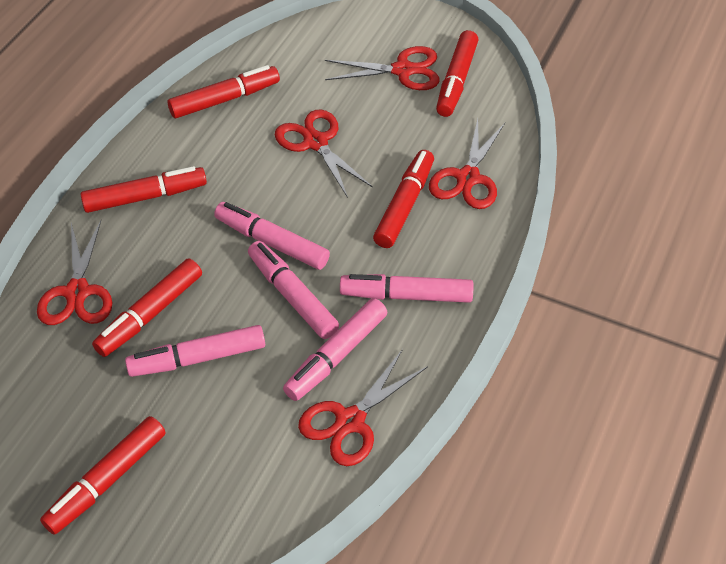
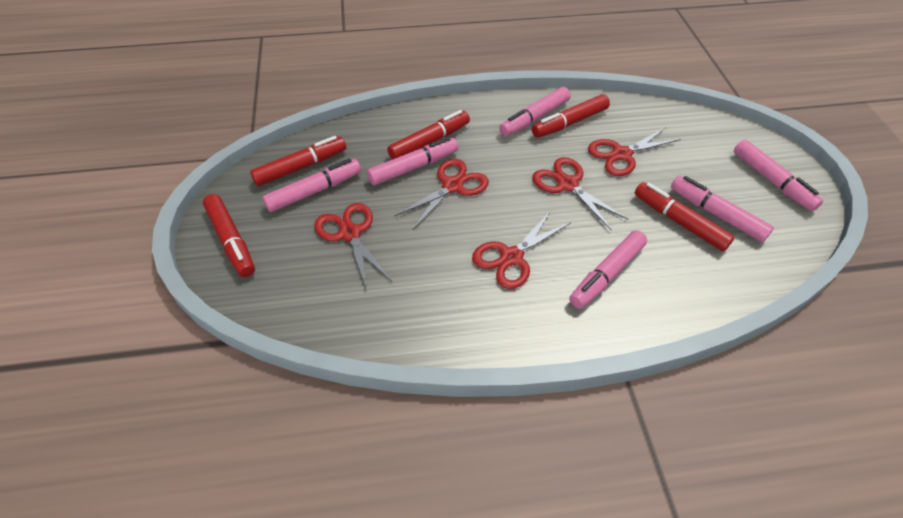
pink marker: [125,325,265,377] [214,202,330,270] [248,241,339,339] [283,298,388,401] [340,274,473,303] = 5 -> [263,158,361,212] [367,137,458,185] [499,87,571,136] [569,230,647,309] [671,176,774,242] [734,140,823,211] = 6
red marker: [40,416,166,535] [80,166,207,213] [92,258,202,357] [168,65,280,118] [373,150,434,248] [436,30,478,117] = 6 -> [203,194,255,277] [250,136,346,186] [387,110,470,160] [532,94,610,138] [635,182,735,251] = 5

